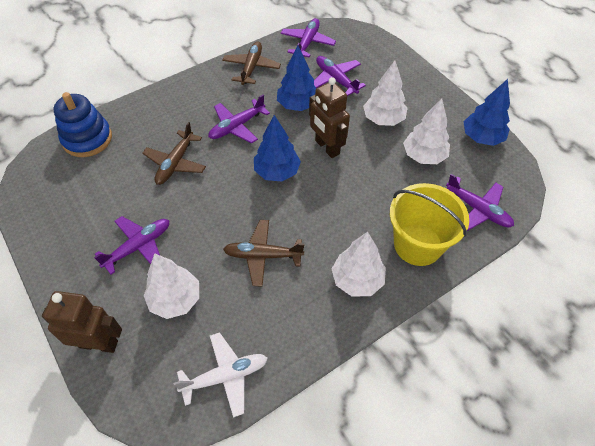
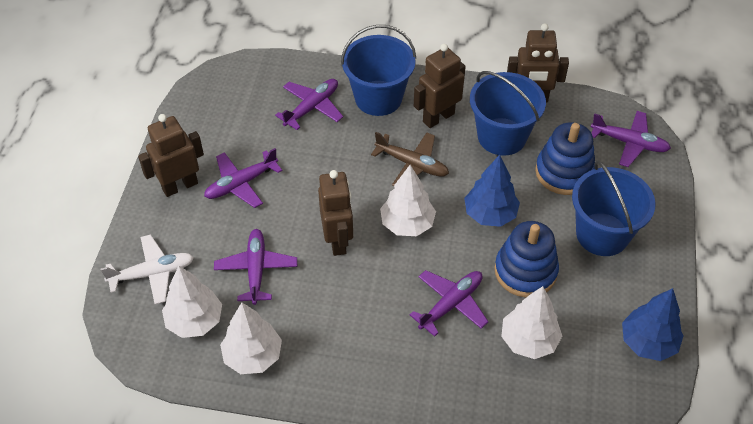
blue bucket: none = 0 -> [341,25,416,116] [470,71,546,156] [572,160,656,256] = 3
blue stacking toy: [54,92,112,157] = 1 -> [494,221,559,298] [535,122,595,195] = 2
blue tree: [254,115,301,181] [277,46,316,111] [463,79,510,146] = 3 -> [464,155,520,227] [622,288,684,361] = 2
brown plane: [142,122,206,185] [222,41,281,85] [223,220,304,287] = 3 -> [371,132,449,186] = 1
brown robot: [42,291,122,353] [309,77,350,158] = 2 -> [138,114,204,197] [318,170,353,256] [414,44,466,128] [507,24,569,102] = 4
yellow bucket: [390,183,469,266] = 1 -> none = 0

